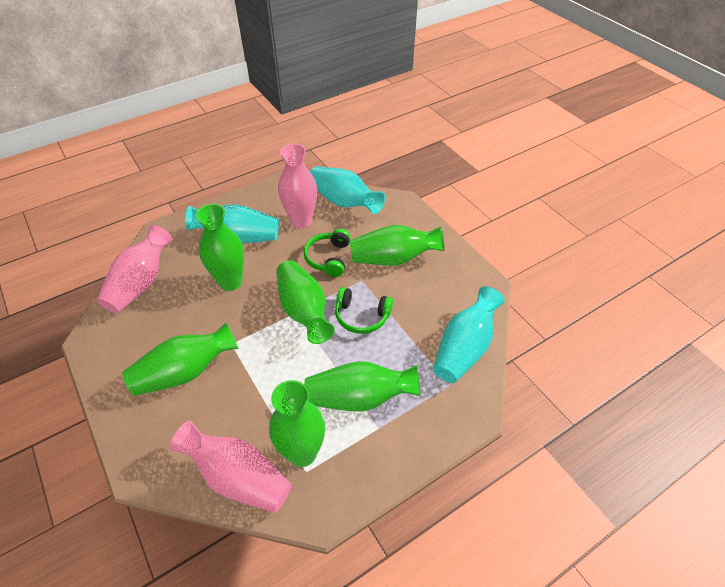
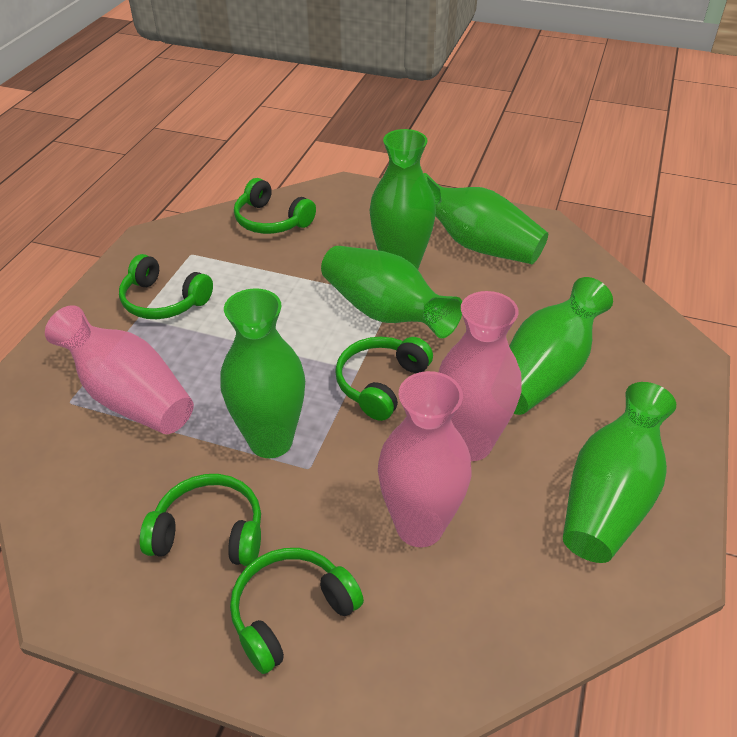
green headphones: [304,229,351,277] [335,287,393,334] = 2 -> [119,254,213,319] [140,474,261,566] [230,548,364,674] [234,178,316,234] [335,337,433,421] = 5
turquoise vase: [185,204,279,244] [310,167,385,214] [433,286,504,383] = 3 -> none = 0

